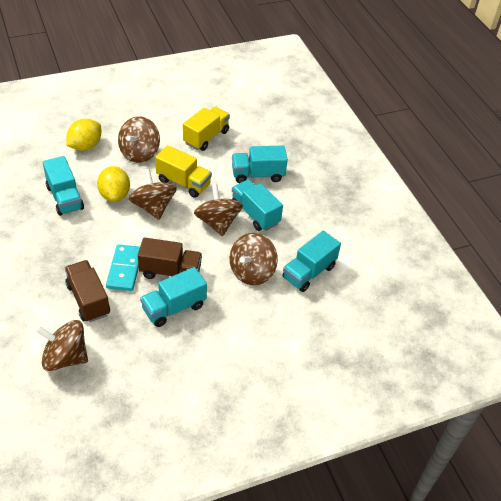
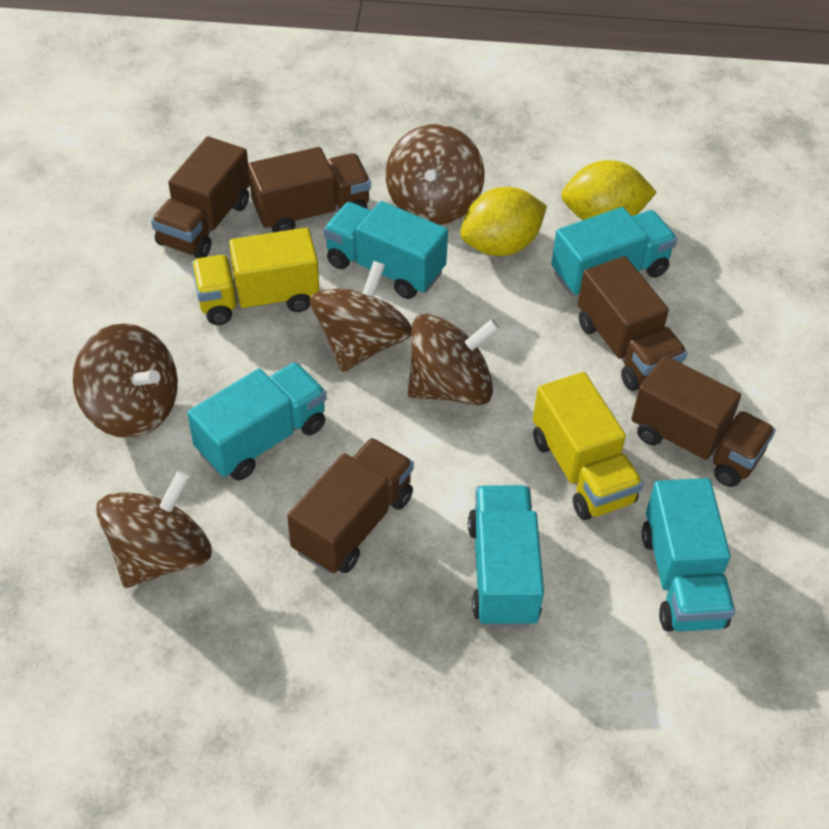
brown truck: [65,260,110,322] [138,237,202,279] = 2 -> [151,136,250,258] [248,147,371,232] [287,438,414,574] [578,256,687,391] [631,355,776,487] = 5
turquoise domino: [106,244,140,291] = 1 -> none = 0

